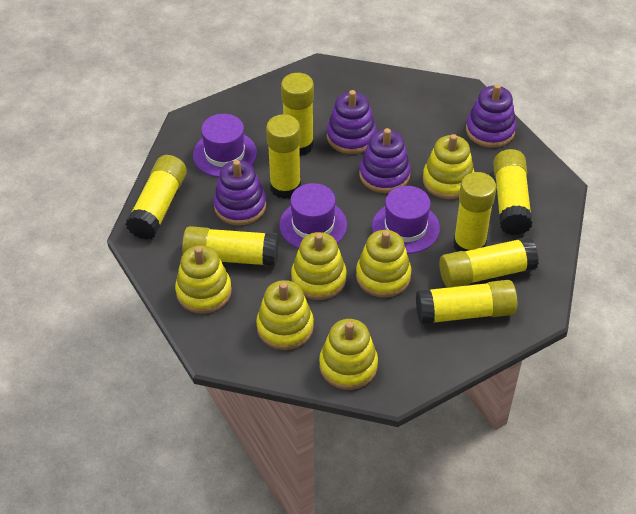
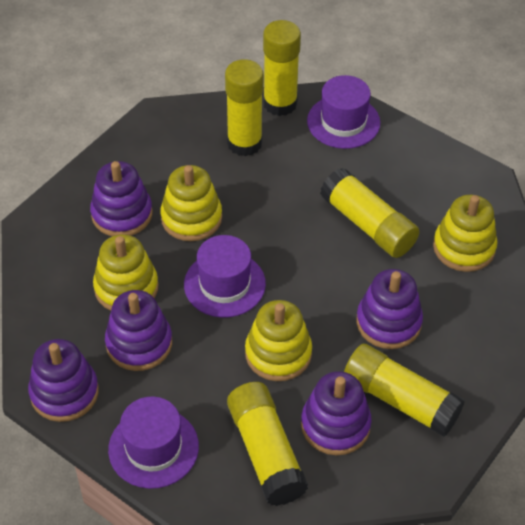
purple stacking toy: [214,160,266,225] [327,90,376,154] [359,128,411,193] [466,84,516,148] = 4 -> [28,339,99,422] [90,161,153,236] [105,290,172,371] [301,371,372,455] [356,269,423,349] = 5
yellow glue stick: [125,155,187,240] [182,226,278,267] [266,114,301,199] [281,73,314,156] [416,280,517,325] [439,237,539,288] [453,172,496,252] [493,149,533,235] = 8 -> [225,59,264,156] [227,382,308,506] [263,20,301,116] [320,168,419,258] [344,344,465,437] = 5
yellow stacking toy: [175,245,232,314] [256,280,314,350] [291,232,347,300] [319,319,378,390] [356,230,411,298] [423,134,474,199] = 6 -> [93,234,158,311] [160,165,222,241] [245,300,312,381] [433,195,498,272] = 4

